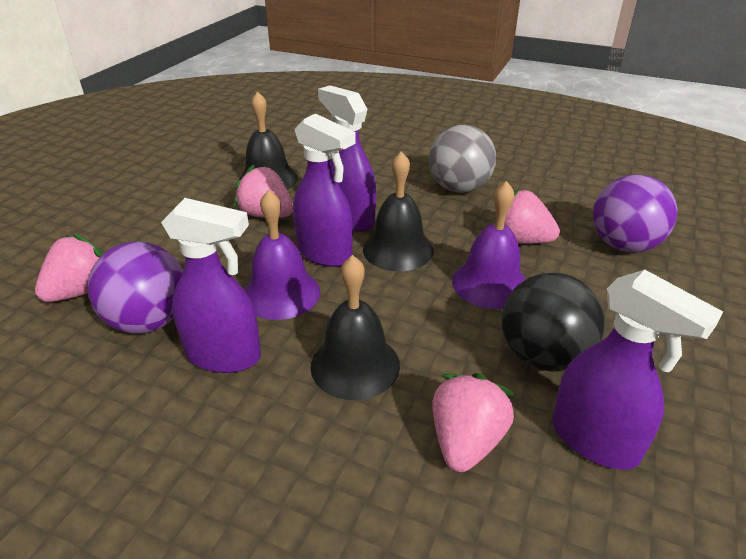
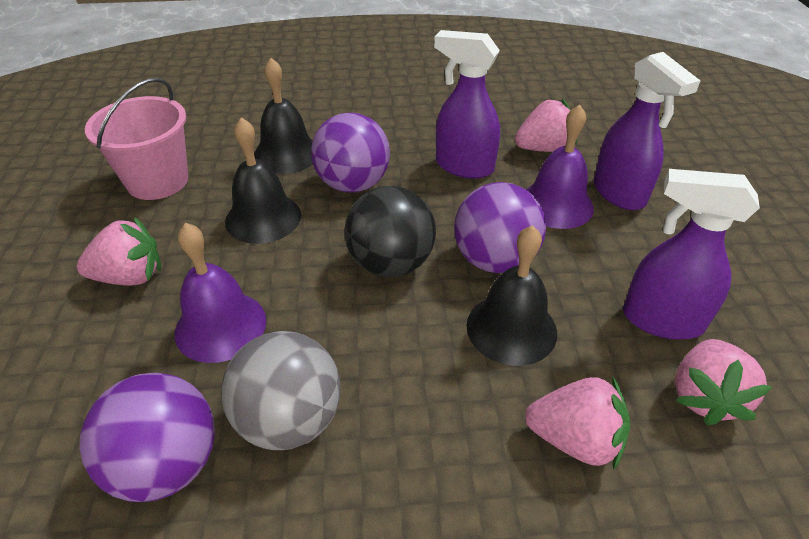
pink bucket: none = 0 -> [85,78,188,200] = 1
purple ball: [88,242,183,334] [593,175,677,252] = 2 -> [80,373,215,502] [311,112,390,193] [454,182,546,273] = 3
purple spray bottle: [161,198,261,373] [293,114,356,267] [318,85,376,232] [552,270,723,470] = 4 -> [434,30,500,179] [594,52,701,210] [623,169,760,340] = 3

